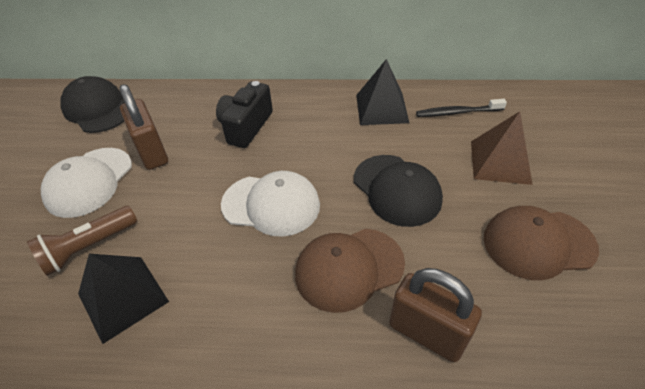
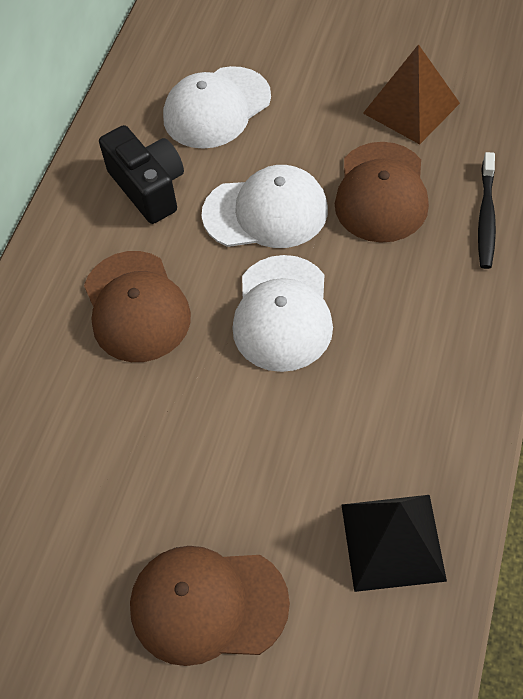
black cap: [61,76,125,133] [354,155,443,227] = 2 -> none = 0
black pyramid: [78,254,169,344] [356,59,409,125] = 2 -> [341,495,447,592] = 1
brown cap: [295,229,405,313] [484,206,599,280] = 2 -> [84,251,191,362] [130,546,290,666] [335,142,429,243] = 3
brown flashlight: [27,206,137,276] = 1 -> none = 0
brown padlock: [119,84,168,170] [389,268,482,362] = 2 -> none = 0
white cap: [41,148,132,218] [221,171,320,237] = 2 -> [163,66,271,149] [202,165,328,248] [232,255,333,372] = 3

